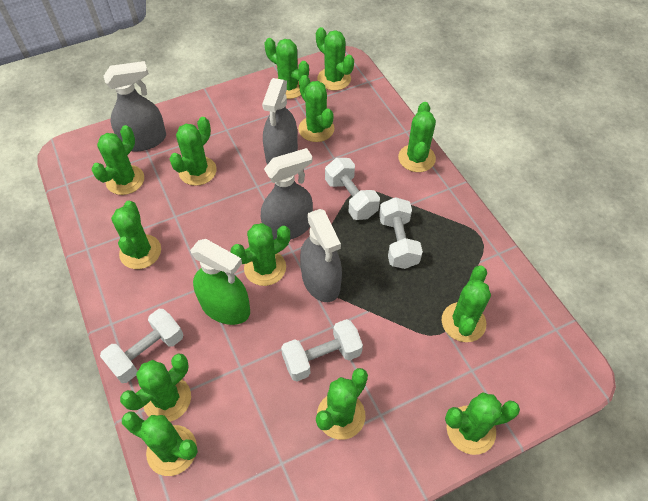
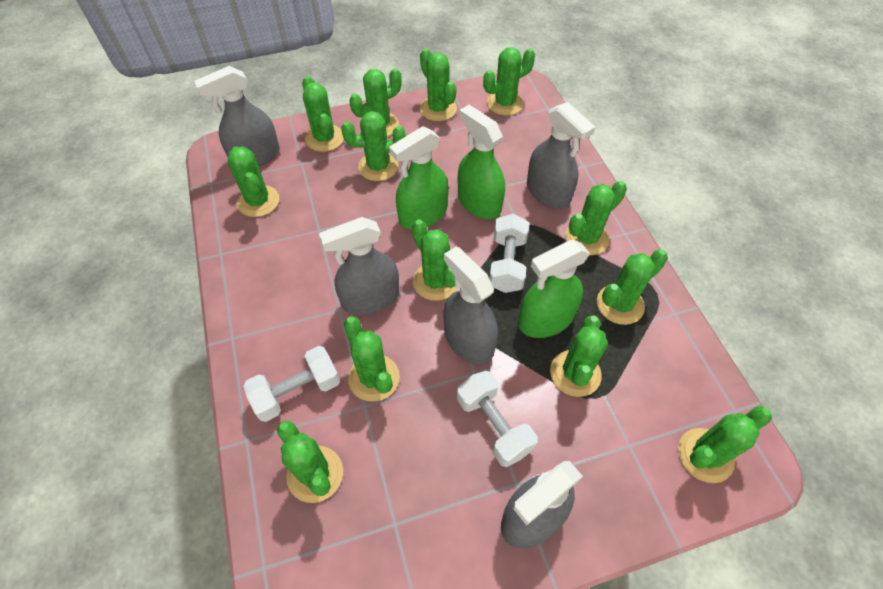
green spray bottle: [190,239,250,325] = 1 -> [389,126,449,230] [458,105,505,219] [519,240,590,338] = 3
grey spray bottle: [104,61,166,151] [261,148,313,240] [262,78,298,165] [300,209,342,302] = 4 -> [194,66,280,166] [319,217,399,315] [443,246,498,365] [501,461,583,549] [527,102,595,209] = 5
white dumbbell: [100,309,183,383] [281,319,363,381] [325,158,380,220] [379,197,423,269] = 4 -> [243,346,340,422] [457,371,538,467] [489,214,529,293] = 3

